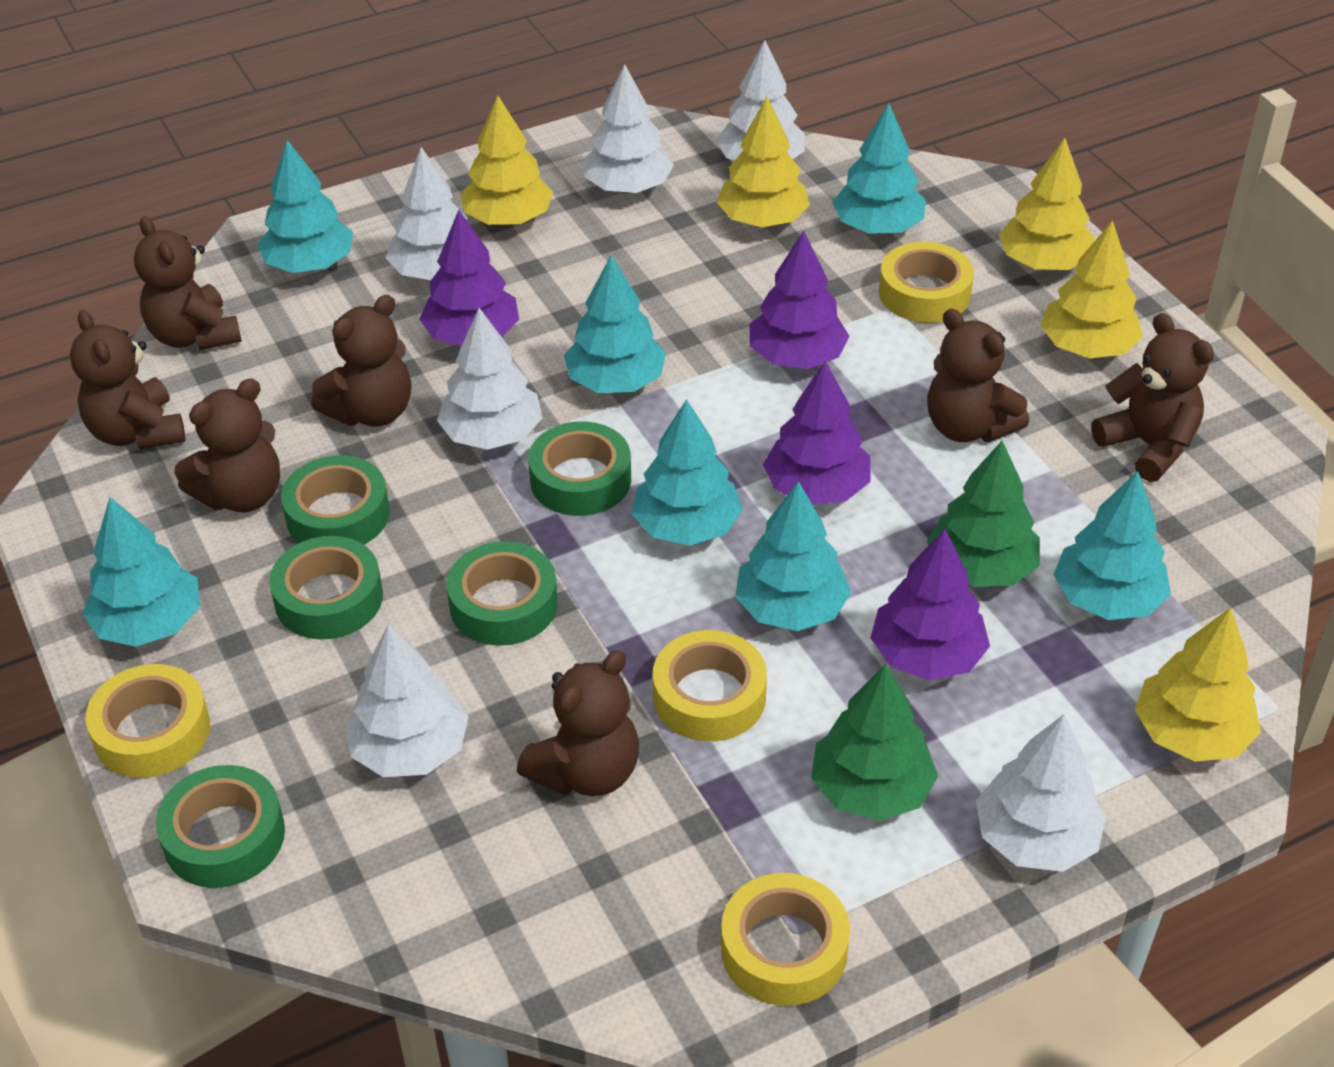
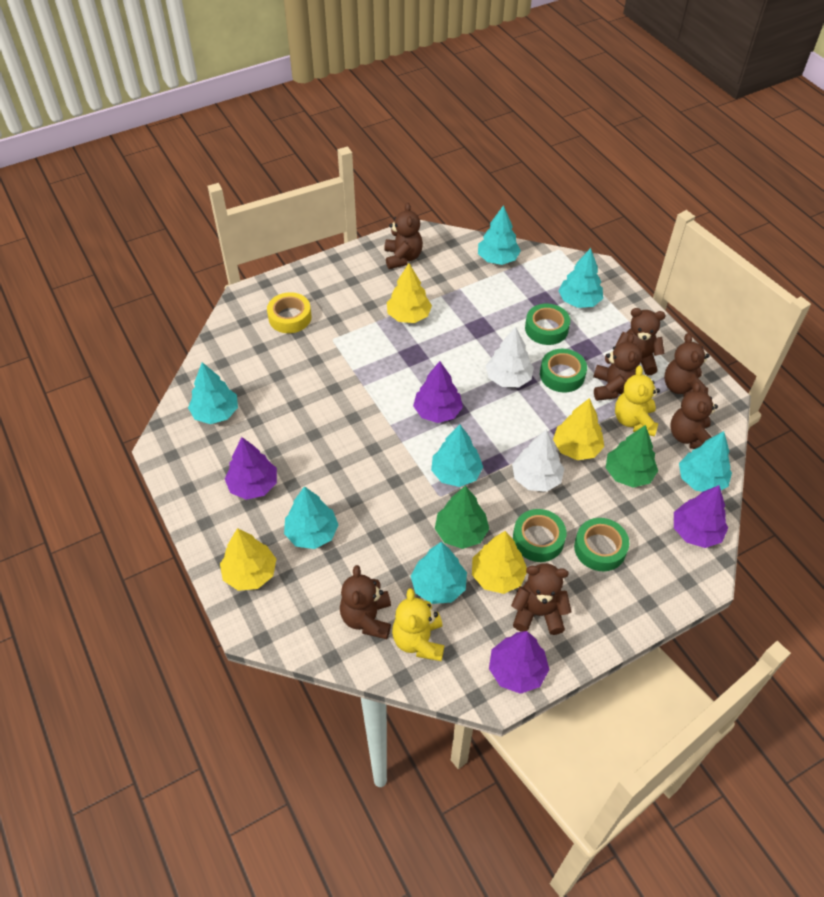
green tape: [156,765,285,888] [269,536,383,639] [281,455,390,545] [447,541,558,646] [528,421,631,516] = 5 -> [513,509,566,562] [525,303,570,345] [540,349,587,393] [574,518,629,571] = 4
white tree: [345,624,469,777] [385,147,467,280] [437,308,543,450] [584,64,674,193] [716,40,805,161] [976,714,1106,872] = 6 -> [486,327,534,388] [512,430,564,492] = 2
yellow tape: [86,664,210,778] [653,630,767,742] [721,873,850,1006] [879,242,974,323] = 4 -> [267,292,312,333] = 1
yellow teddy bear: none = 0 -> [392,588,444,661] [615,366,660,437] = 2
yellow tree: [461,96,553,225] [717,97,810,227] [999,138,1095,270] [1040,220,1143,358] [1135,608,1261,762] = 5 -> [220,528,276,591] [387,263,432,323] [472,531,527,594] [553,398,604,460] = 4

